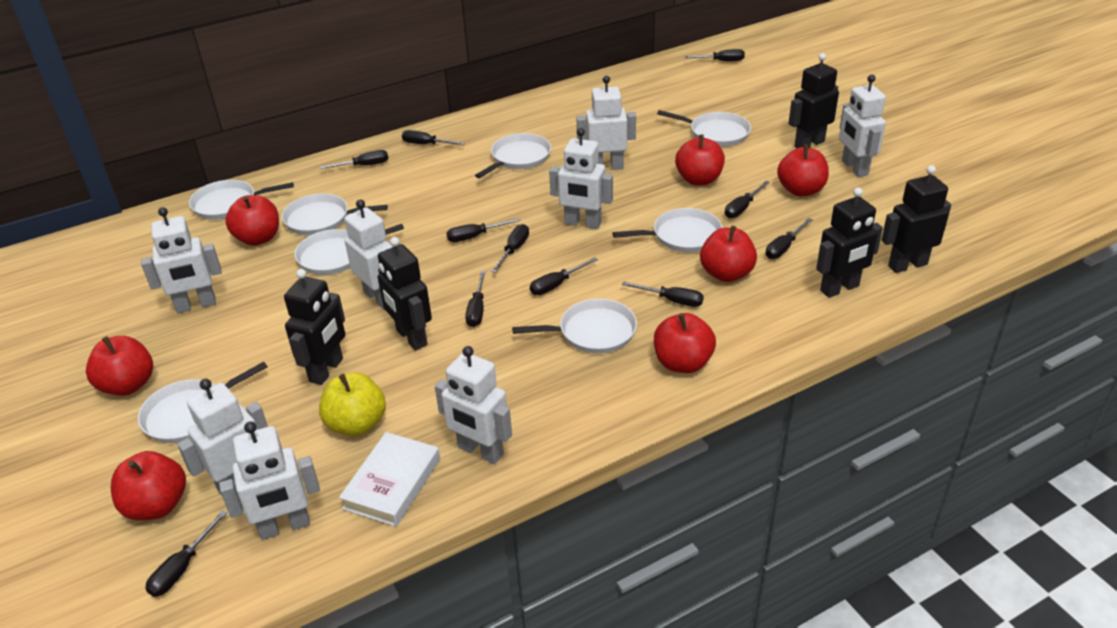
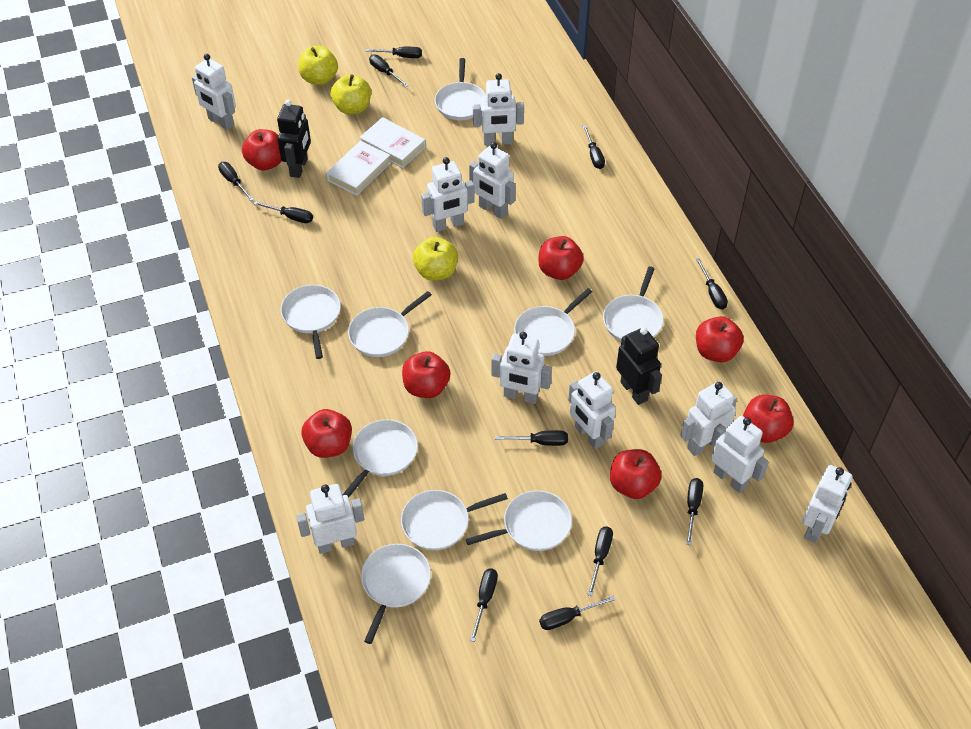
black robot: [284,269,345,385] [378,237,432,351] [788,53,839,148] [816,187,883,298] [881,165,951,273] = 5 -> [277,99,311,178] [616,327,662,405] = 2
white book: [339,432,440,527] = 1 -> [326,141,391,196] [359,117,426,168] = 2
white pan: [138,362,268,443] [189,180,294,220] [282,194,388,235] [295,224,404,275] [475,133,551,178] [512,299,637,354] [613,208,723,252] [657,110,751,146] = 8 -> [281,285,341,359] [342,419,418,497] [348,291,432,357] [361,544,431,644] [401,490,508,550] [435,58,486,120] [466,490,572,551] [514,288,592,356] [603,266,663,341] = 9
white robot: [141,207,222,313] [177,379,268,494] [219,421,320,540] [344,199,392,309] [435,346,512,464] [549,128,613,229] [577,76,636,170] [839,75,886,177] = 8 -> [192,54,236,130] [296,484,364,554] [421,157,475,232] [469,142,516,219] [473,73,524,146] [492,332,552,404] [568,372,616,449] [680,381,737,456] [711,416,769,493] [803,465,852,543] = 10
yellow apple: [319,372,386,436] = 1 -> [298,46,338,85] [331,74,371,115] [413,237,458,281] = 3

